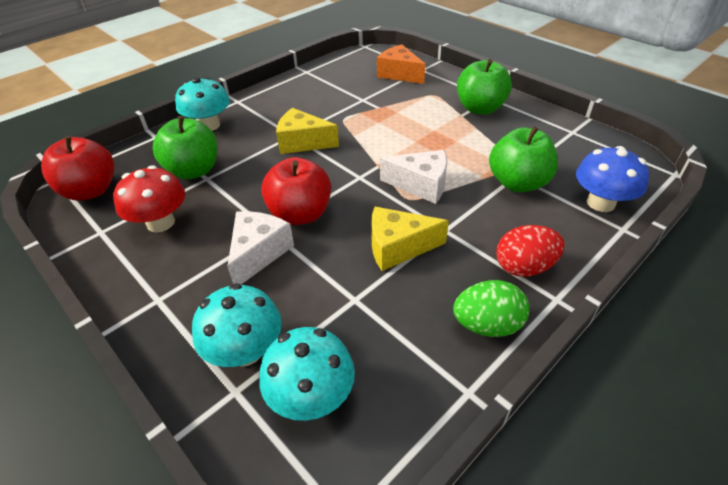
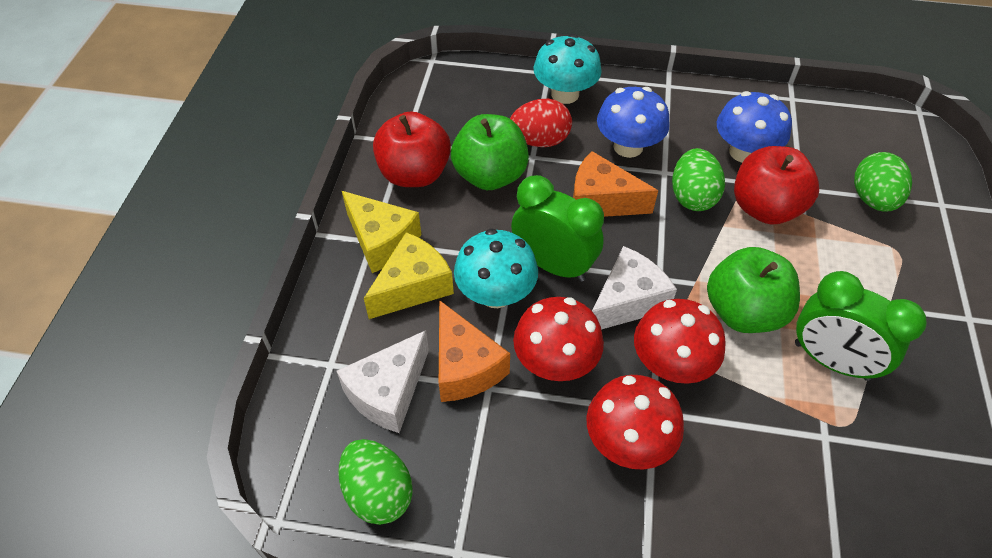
blue mushroom: [576,146,649,212] = 1 -> [597,87,670,158] [717,91,792,163] = 2
green apple: [153,116,217,179] [457,59,512,115] [489,126,558,192] = 3 -> [451,114,529,190] [707,247,800,333] = 2
green clock: none = 0 -> [511,175,604,282] [795,271,927,381] = 2
green egg: [453,280,529,337] = 1 -> [338,439,413,525] [672,148,725,211] [854,152,912,211] = 3
orange cheese: [377,44,426,84] = 1 -> [439,300,510,402] [573,151,658,217] = 2
red mushroom: [113,165,185,233] = 1 -> [513,297,604,381] [586,375,684,470] [634,299,726,384] = 3
turquoise mushroom: [175,77,230,131] [192,283,282,367] [259,327,355,421] = 3 -> [454,228,538,308] [533,34,602,104] = 2

